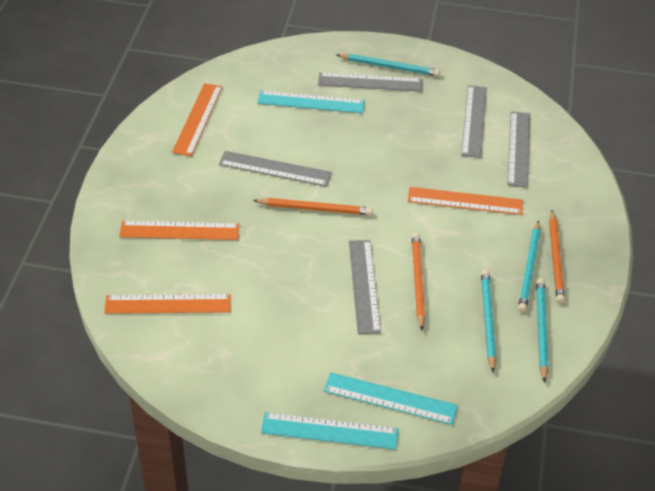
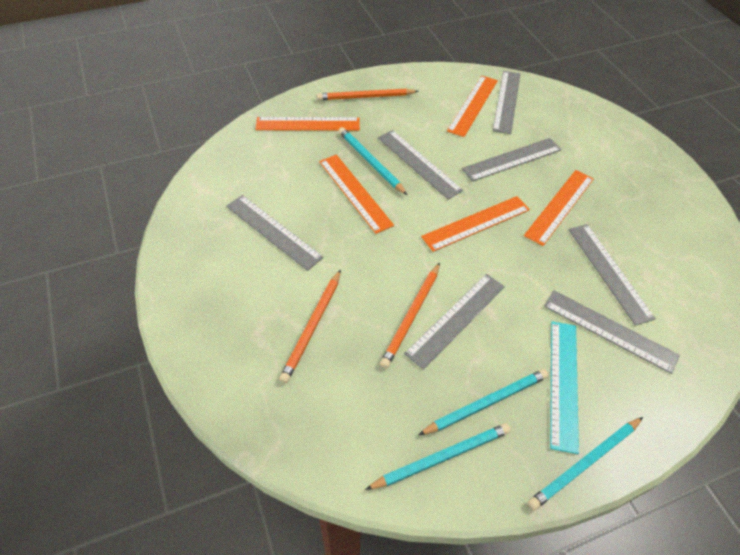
grey ruler: [219,151,332,186] [318,73,422,92] [349,240,381,334] [461,85,487,158] [507,111,530,188] = 5 -> [226,195,324,271] [378,130,463,199] [404,274,505,370] [462,138,562,182] [492,71,520,134] [544,290,680,374] [569,224,656,326] = 7
orange ruler: [104,294,231,314] [119,221,239,240] [172,83,223,156] [408,187,523,215] = 4 -> [255,117,360,131] [319,155,394,234] [421,196,530,252] [447,75,498,137] [524,170,594,246] = 5
turquoise ruler: [258,90,365,113] [261,412,398,450] [324,372,458,425] = 3 -> [550,321,579,454] = 1

